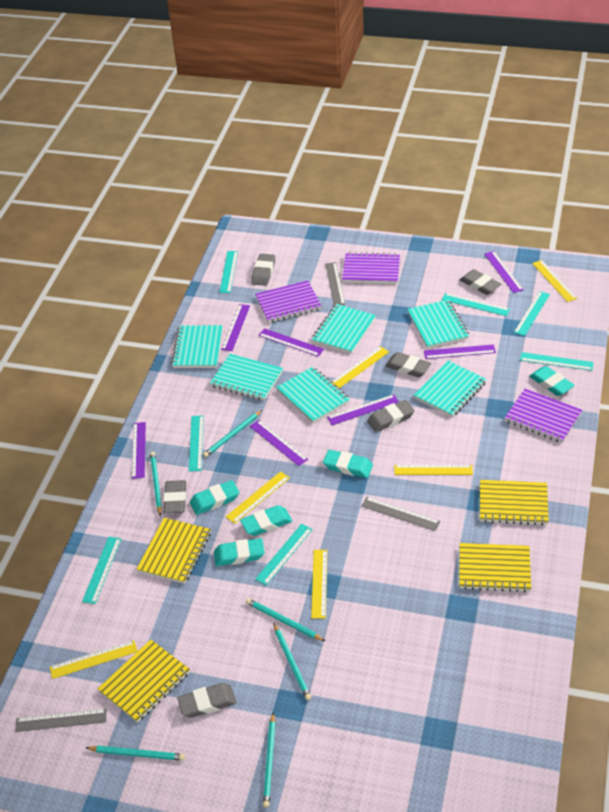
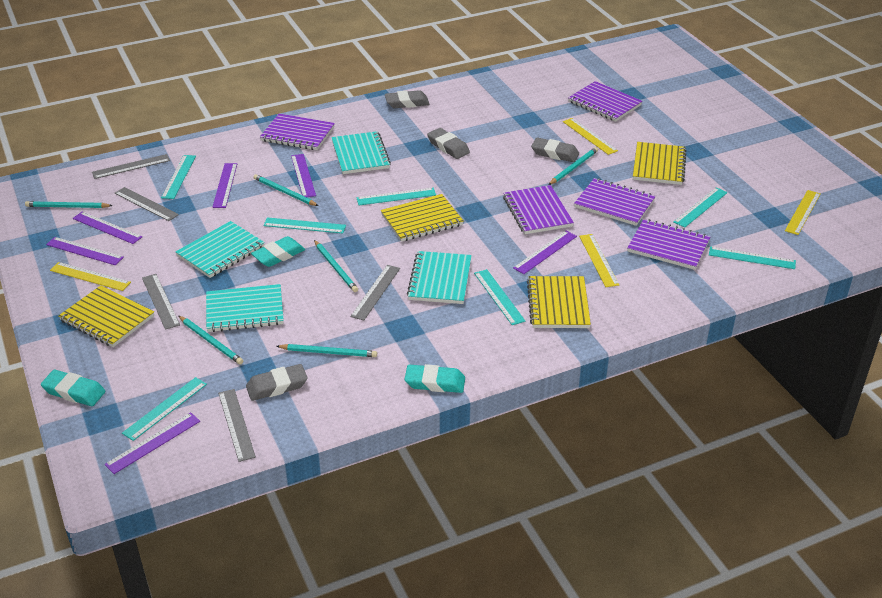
grey eraser: [163,480,186,514] [177,683,236,718] [251,254,275,286] [367,400,415,432] [385,352,431,377] [460,269,501,295] = 6 -> [246,364,308,401] [385,90,429,108] [427,128,470,159] [531,137,579,162] = 4
grey ruler: [15,709,107,732] [325,262,345,306] [362,497,440,531] = 3 -> [92,154,170,179] [115,187,179,221] [142,274,180,330] [218,389,256,462] [351,265,400,320] = 5
purple notebook: [255,281,322,323] [342,252,400,284] [505,389,582,443] = 3 -> [260,114,335,150] [503,185,574,234] [568,81,643,122] [574,178,656,226] [627,219,710,270] = 5
purple ruler: [132,422,146,479] [221,304,250,351] [250,420,308,466] [258,328,324,357] [327,394,399,425] [424,344,496,359] [484,251,523,293] = 7 -> [46,237,124,265] [73,212,142,244] [105,412,200,474] [212,163,237,208] [291,154,316,197] [513,231,577,274] = 6
turquoise eraser: [190,480,239,515] [214,538,265,566] [240,505,292,536] [323,450,373,478] [529,366,575,396] = 5 -> [41,370,106,406] [251,236,305,267] [405,364,465,393] = 3
turquoise notebook: [171,325,223,368] [210,354,283,401] [276,367,350,423] [312,304,376,354] [407,300,469,349] [414,361,487,417] = 6 -> [176,221,265,278] [206,284,284,332] [331,131,391,174] [407,251,472,304] = 4
yellow ruler: [50,640,138,679] [226,471,290,524] [311,550,327,619] [332,346,389,388] [395,465,473,475] [532,260,577,302] = 6 -> [50,262,131,291] [563,118,618,155] [579,234,619,287] [785,190,821,235] = 4

